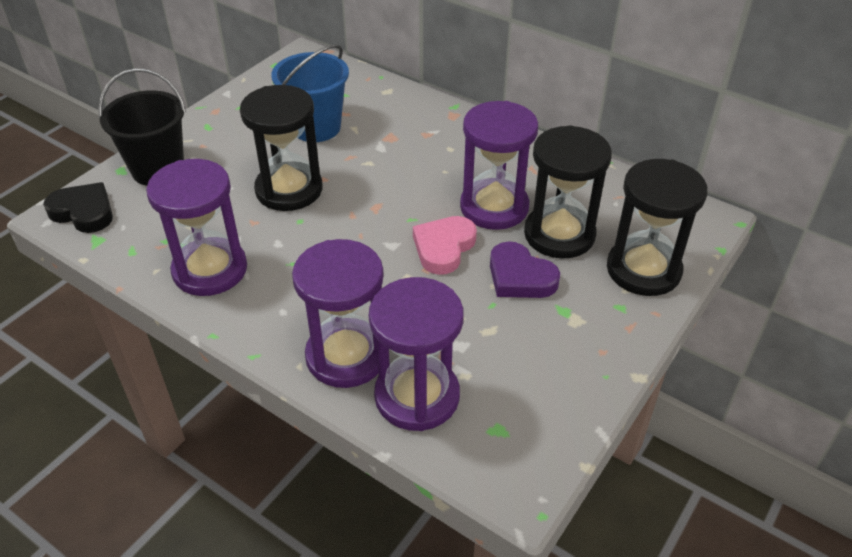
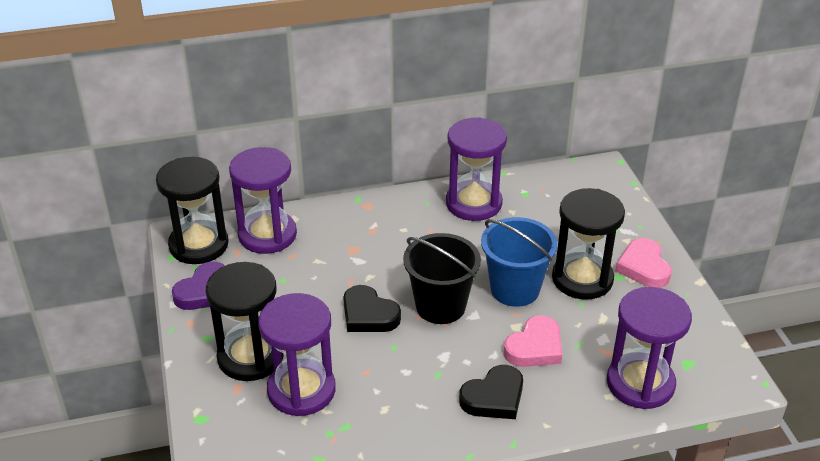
black heart: [43,182,113,233] = 1 -> [343,285,401,332] [459,365,523,419] = 2
pink heart: [413,216,477,275] = 1 -> [504,315,562,367] [615,238,672,288] = 2

